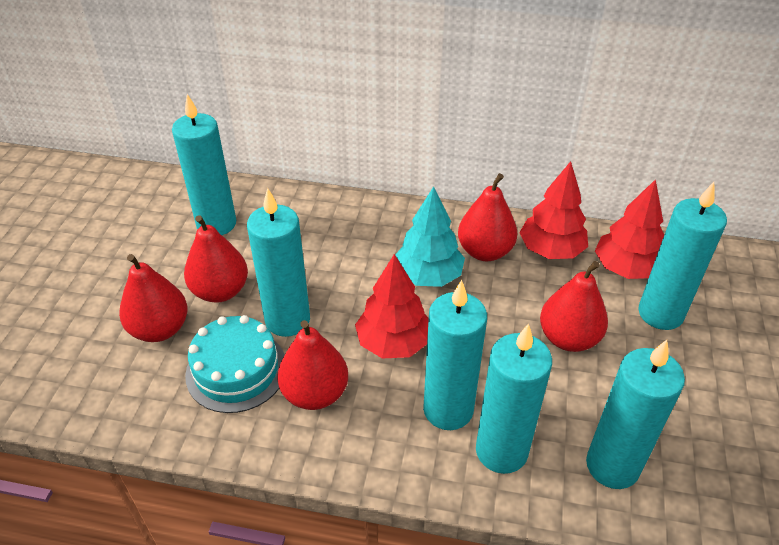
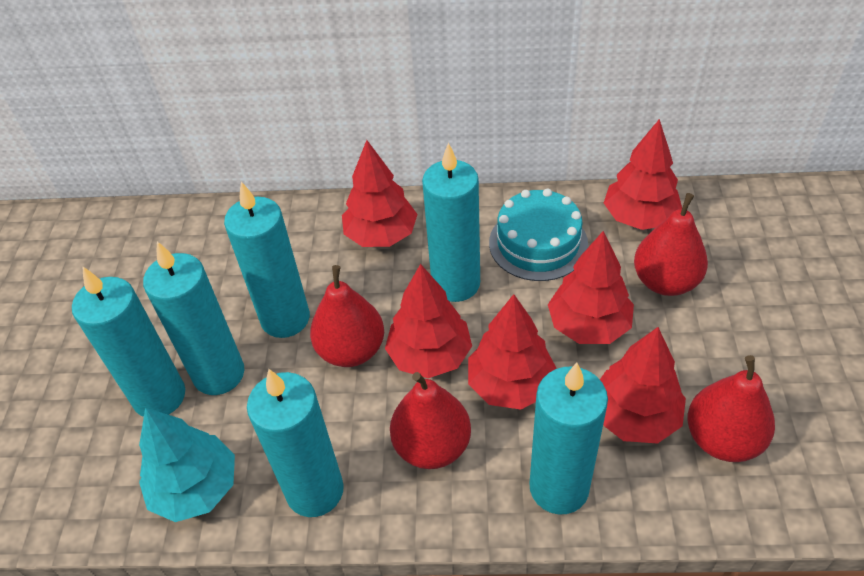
red pear: [119,254,188,342] [184,215,248,303] [277,320,348,410] [458,173,517,261] [540,261,608,352] = 5 -> [310,265,384,367] [390,372,471,469] [634,193,708,296] [687,355,775,462] = 4
red tree: [355,254,429,359] [519,161,588,259] [595,179,664,279] = 3 -> [342,140,418,247] [385,264,472,378] [468,294,557,409] [548,231,634,344] [600,327,686,444] [604,119,682,230] = 6

